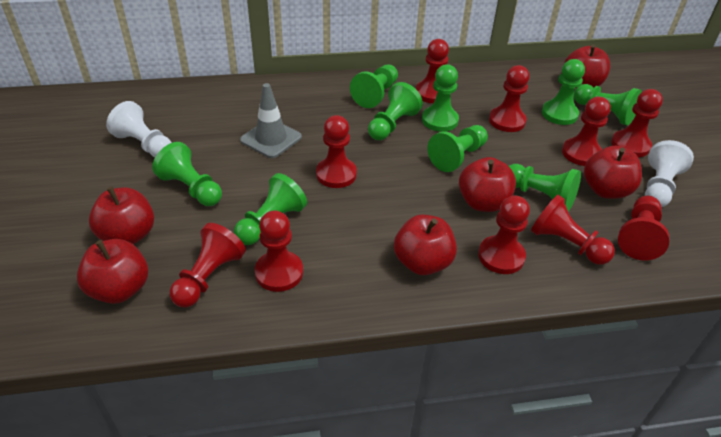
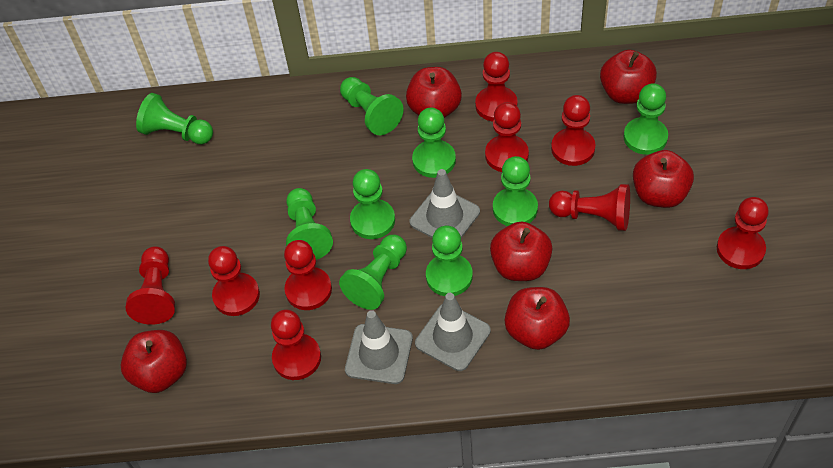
grey traffic cone: [240,83,302,158] = 1 -> [345,310,413,384] [410,169,480,238] [415,293,491,371] = 3
red pawn: [170,223,246,308] [255,211,303,292] [316,115,357,188] [416,39,449,103] [478,196,530,274] [489,65,530,132] [531,195,615,265] [562,97,611,166] [611,89,663,157] [618,196,670,260] = 10 -> [126,246,175,325] [208,246,260,316] [271,309,321,380] [284,240,332,310] [475,52,518,121] [485,102,529,172] [549,184,630,231] [551,95,596,166] [717,197,769,269] = 9
white pawn: [106,101,172,157] [645,140,694,207] = 2 -> none = 0

